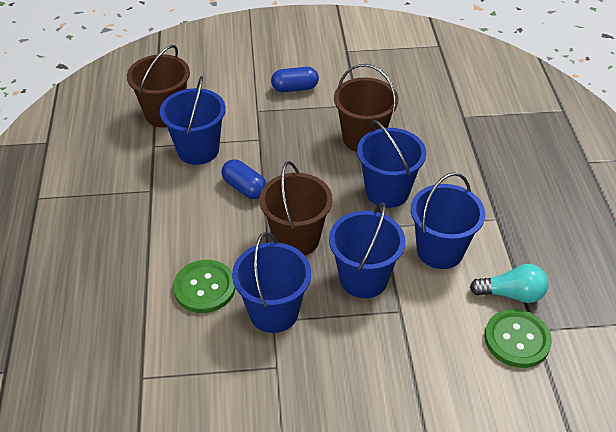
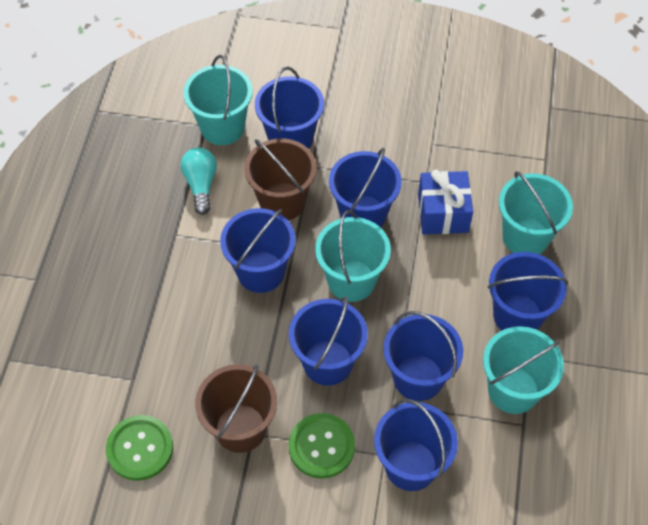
blue bucket: [160,76,226,165] [232,232,311,333] [329,202,405,298] [357,120,426,208] [411,172,485,269] = 5 -> [220,208,296,293] [255,67,324,149] [289,296,368,386] [329,148,402,228] [374,399,458,491] [383,311,463,401] [488,252,568,331] = 7
blue capsule: [222,159,267,199] [271,67,319,92] = 2 -> none = 0
blue gift: none = 0 -> [418,170,473,234] = 1
brown bucket: [127,45,190,128] [260,161,333,255] [334,64,398,152] = 3 -> [195,364,277,453] [244,138,317,220] = 2
turquoise bucket: none = 0 -> [184,55,253,145] [315,210,391,302] [483,326,564,414] [499,171,573,254] = 4

